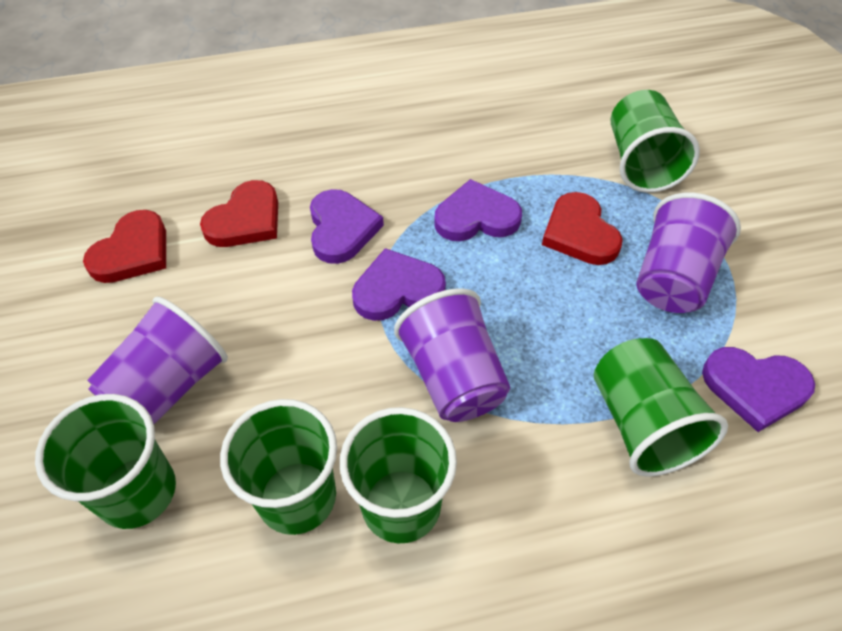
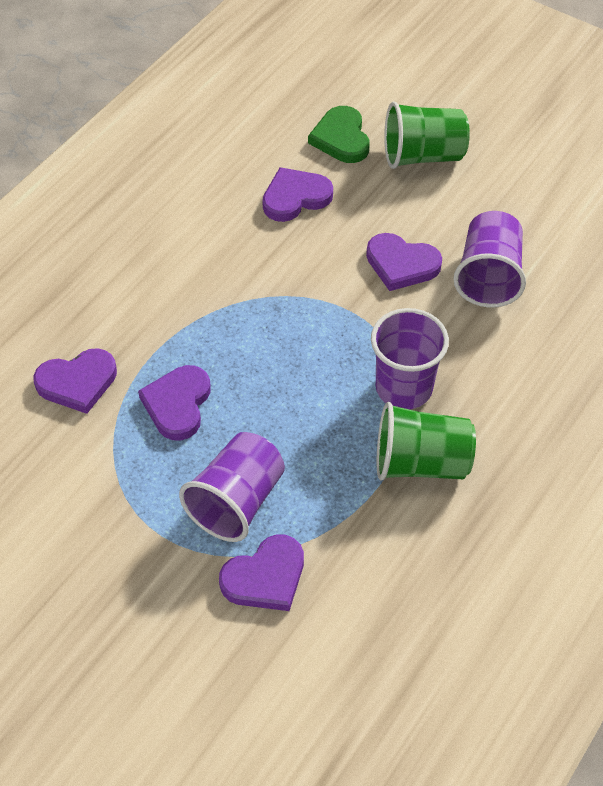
green cup: [35,394,176,529] [220,399,337,535] [340,407,457,544] [594,338,728,477] [611,90,700,193] = 5 -> [377,402,476,481] [384,102,470,169] = 2
green heart: none = 0 -> [308,106,370,163] = 1
purple heart: [310,189,384,264] [352,248,446,321] [434,179,522,241] [702,347,815,432] = 4 -> [33,348,117,414] [138,365,211,440] [219,534,304,611] [262,167,333,222] [366,233,442,291] = 5
red heart: [83,210,166,283] [200,180,278,247] [542,192,623,265] = 3 -> none = 0

